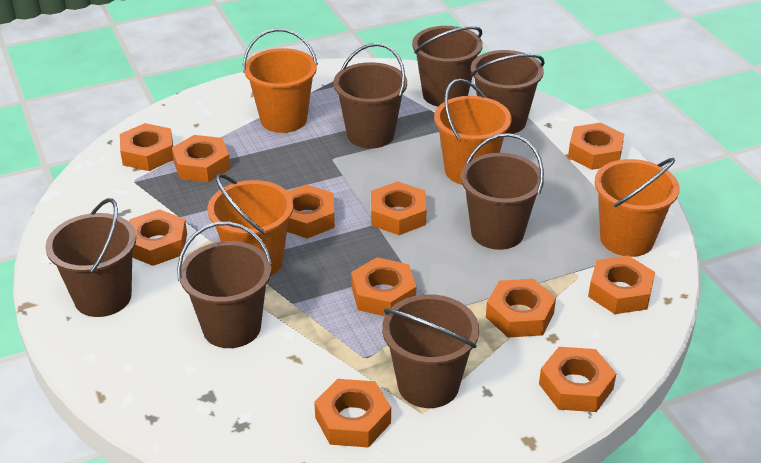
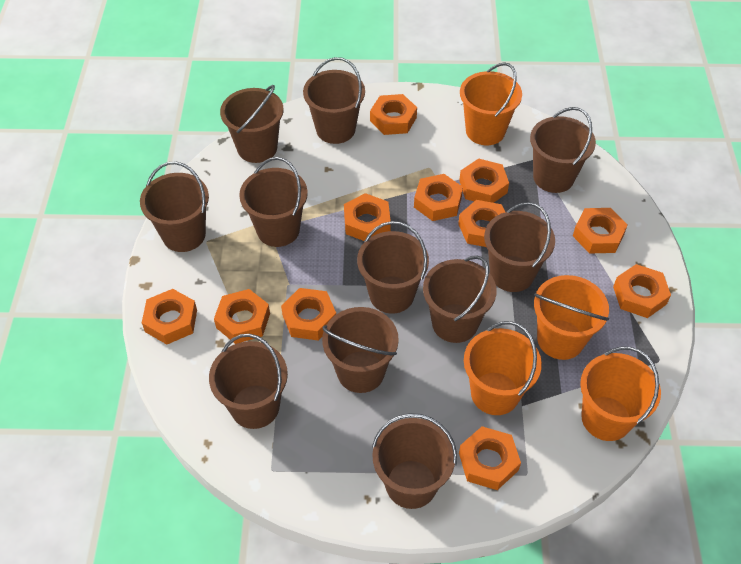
brown bucket: [45,198,136,317] [177,222,272,348] [334,43,407,148] [382,294,479,408] [412,26,483,107] [461,133,544,250] [471,50,545,134] = 7 -> [140,161,209,252] [209,334,288,429] [220,85,284,163] [239,157,308,247] [303,57,365,144] [322,307,399,393] [357,221,429,314] [372,413,457,509] [423,256,497,343] [484,202,555,292] [530,107,596,193] = 11

